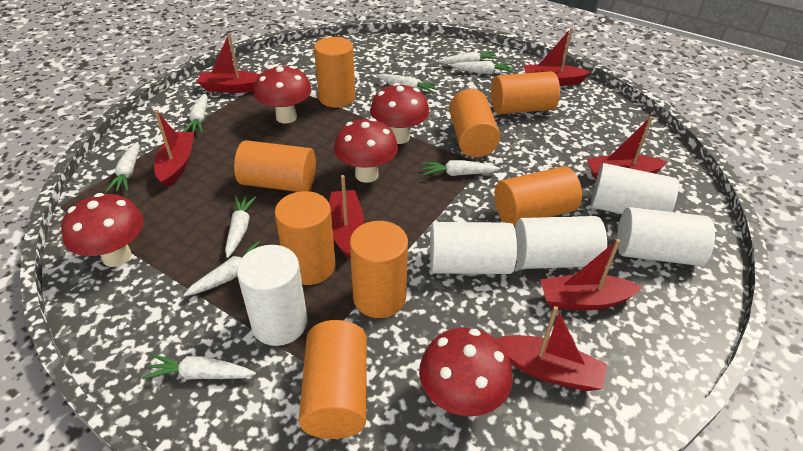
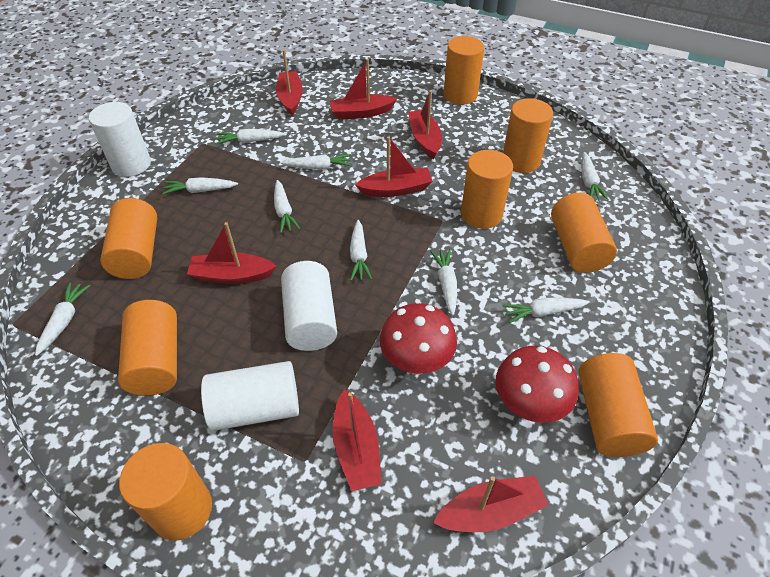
red mushroom: [61,193,144,267] [254,66,312,124] [334,118,398,183] [370,83,429,144] [419,328,513,416] = 5 -> [380,303,457,375] [496,346,579,423] = 2
white cylinder: [237,245,307,346] [430,222,517,274] [515,216,607,269] [591,163,679,214] [617,207,715,266] = 5 -> [89,102,151,177] [201,361,299,431] [281,261,337,351] = 3

